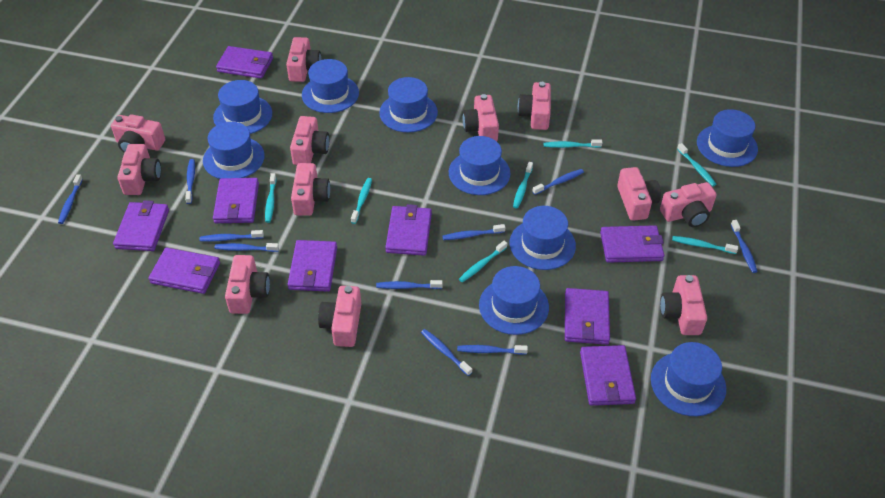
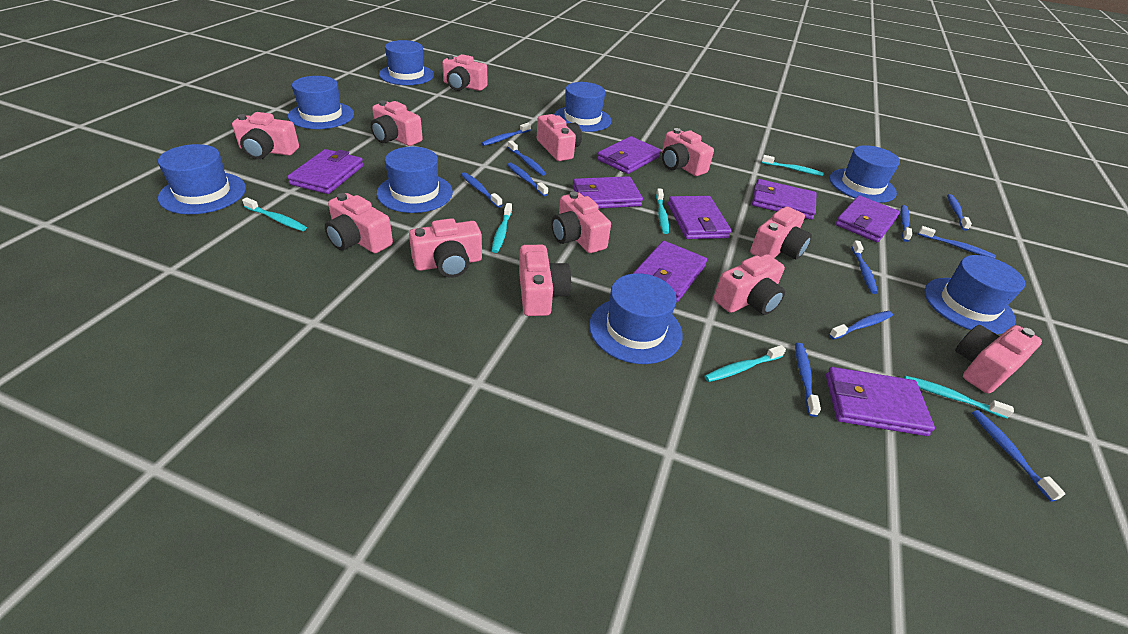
blue hat: [203,122,265,179] [213,80,272,134] [302,59,359,113] [379,77,438,133] [449,136,511,195] [479,266,549,335] [510,206,576,270] [651,342,726,416] [697,109,758,167] = 9 -> [158,144,246,214] [288,76,354,129] [377,147,453,213] [379,40,434,85] [554,82,611,132] [589,273,683,364] [829,145,900,203] [925,255,1025,334] = 8
blue toothbrush: [58,174,83,224] [185,159,195,204] [199,230,264,242] [215,243,279,252] [376,280,443,289] [421,329,472,376] [442,224,505,240] [457,345,528,355] [532,169,584,195] [731,220,758,273] = 10 -> [461,172,502,208] [481,123,531,146] [507,163,548,196] [508,140,546,176] [795,343,821,417] [829,311,893,340] [851,240,878,294] [900,205,912,242] [918,226,996,259] [947,194,972,231] [972,410,1066,502] = 11
purple wallet: [113,200,169,251] [148,248,220,294] [213,178,259,223] [216,46,273,78] [288,240,337,291] [385,204,432,256] [565,288,610,345] [580,345,636,406] [600,225,664,263] = 9 -> [287,149,363,194] [573,176,643,209] [597,136,661,174] [633,241,707,302] [668,196,732,239] [752,179,816,220] [826,367,935,436] [835,195,900,242] = 8
turquoise toothbrush: [265,173,276,223] [351,178,372,224] [459,241,507,282] [513,162,533,209] [544,140,602,148] [672,236,738,254] [677,143,716,186] = 7 -> [242,197,307,231] [492,203,512,253] [656,188,669,234] [705,345,786,382] [761,155,824,176] [904,376,1014,419] = 6

